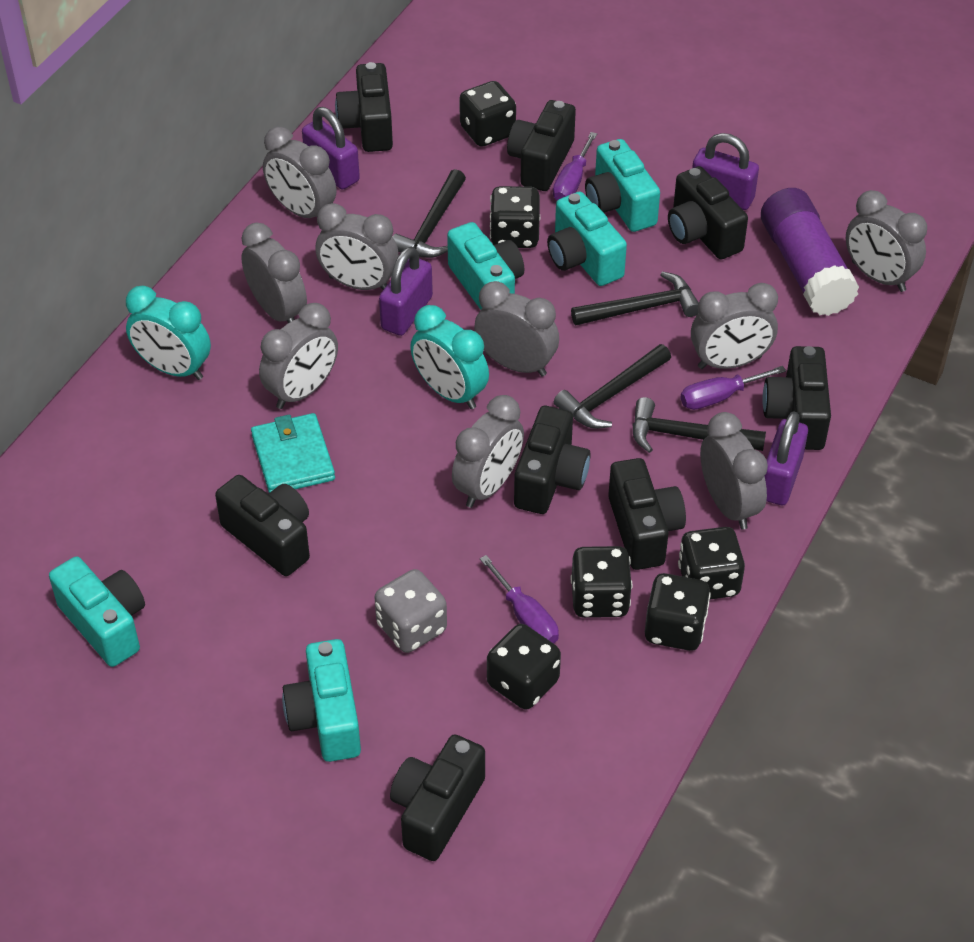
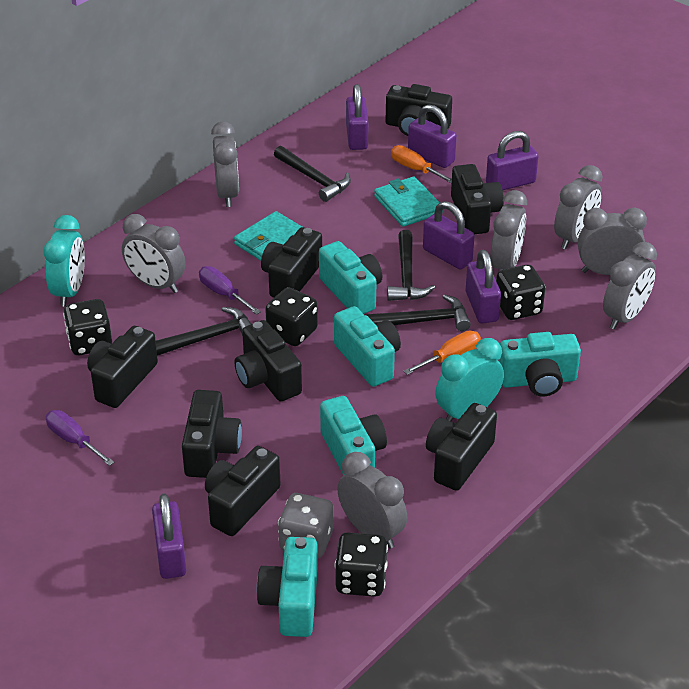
black dice: [459,81,516,147] [487,624,561,710] [490,186,540,248] [570,546,632,618] [645,573,711,651] [678,527,745,599] = 6 -> [63,299,112,355] [265,287,318,346] [335,532,388,597] [496,265,545,320] = 4
grey clock: [241,223,307,323] [259,303,338,409] [263,127,336,218] [316,203,399,290] [452,395,524,508] [474,281,559,377] [691,283,778,369] [700,412,768,530] [846,190,927,292] = 9 -> [122,214,186,293] [211,121,239,207] [337,452,407,549] [490,190,527,271] [554,165,603,250] [578,208,647,275] [603,242,657,330] = 7
orange screwdriver: none = 0 -> [391,145,452,184] [403,331,481,375] = 2
purple glue stick: [761,188,859,316] = 1 -> none = 0
purple padlock: [302,107,360,190] [379,247,433,336] [692,133,759,210] [765,411,808,505] = 4 -> [152,494,186,579] [346,84,368,150] [408,105,457,168] [423,201,474,269] [466,250,501,324] [486,131,539,190] = 6
purple screwdriver: [480,555,559,644] [553,132,597,200] [680,366,786,410] = 3 -> [46,410,114,466] [199,266,261,315] = 2
turquoise wallet: [251,413,335,493] = 1 -> [234,211,302,261] [374,176,443,227] = 2

